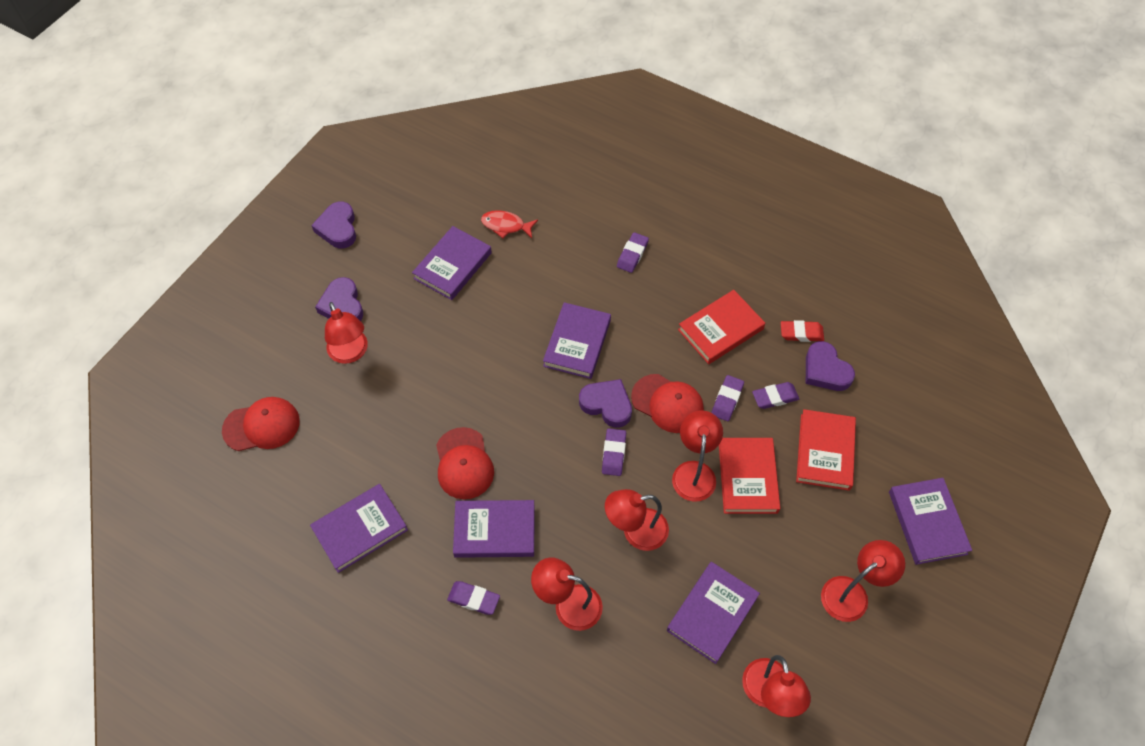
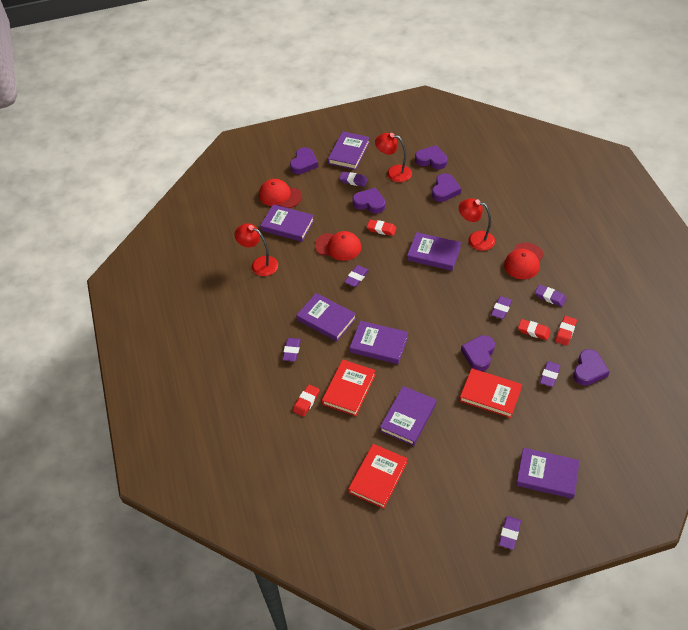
purple book: [310,484,408,573] [412,226,492,300] [453,500,535,558] [543,302,611,379] [667,562,760,664] [889,478,972,565] = 6 -> [260,204,314,242] [296,293,356,341] [328,131,370,170] [350,321,408,364] [380,386,437,446] [407,232,461,271] [516,448,580,499] = 7
purple eraser: [447,581,500,615] [602,428,626,476] [617,232,649,273] [711,375,744,421] [752,382,799,409] = 5 -> [282,338,301,361] [339,172,368,187] [344,265,369,287] [491,296,512,319] [499,516,521,550] [535,285,567,307] [540,361,561,387] = 7
purple heart: [311,202,356,249] [315,277,363,321] [579,379,632,428] [806,341,855,391] = 4 -> [290,147,318,174] [352,188,385,214] [415,145,447,169] [432,173,461,202] [461,335,495,371] [573,349,609,386] = 6
red eraser: [781,320,824,342] = 1 -> [293,385,320,417] [367,220,396,236] [518,319,551,340] [555,316,577,346] = 4
red fish: [481,210,538,238] = 1 -> none = 0
red lamp: [325,302,368,364] [531,558,603,631] [605,489,669,551] [672,410,723,502] [742,655,811,717] [821,540,905,622] = 6 -> [235,223,278,276] [375,133,412,182] [459,198,495,251] = 3

